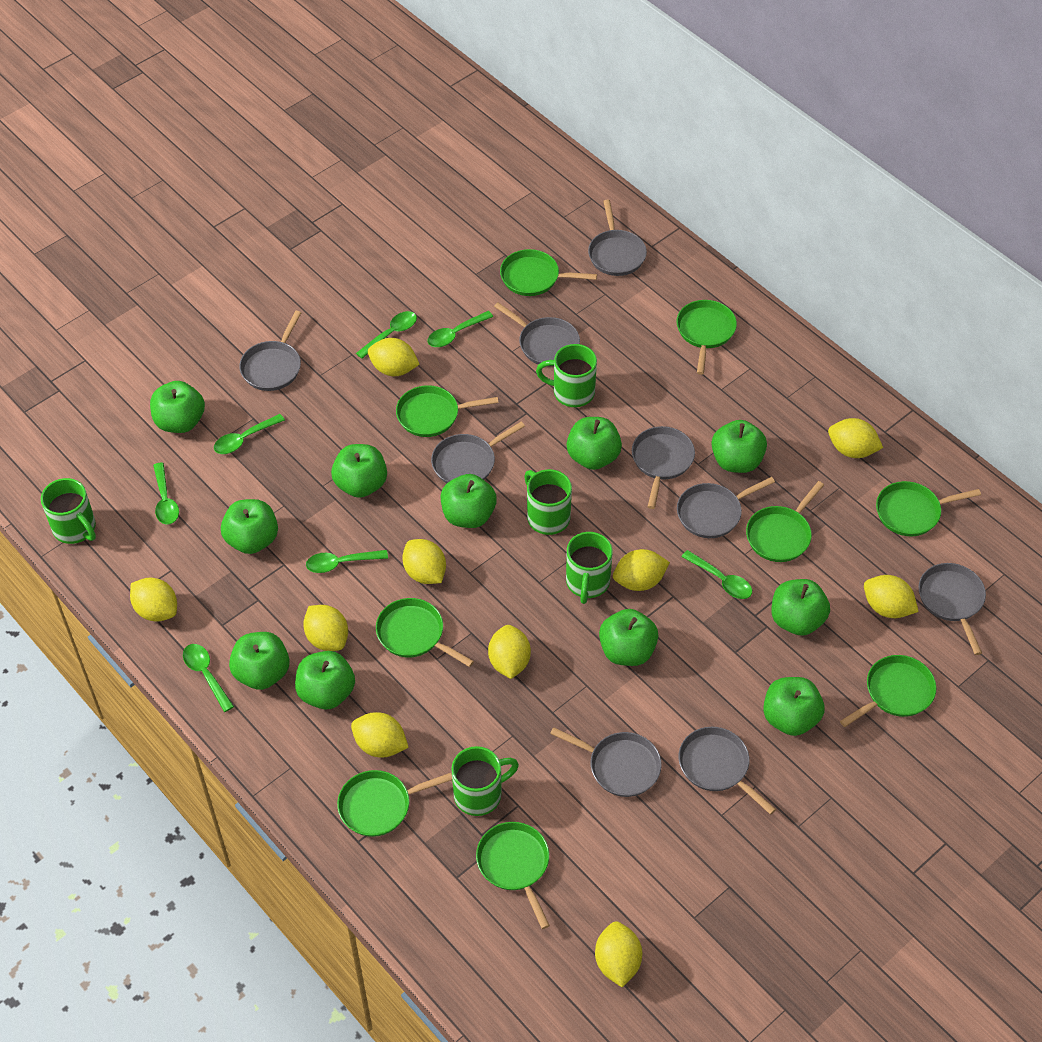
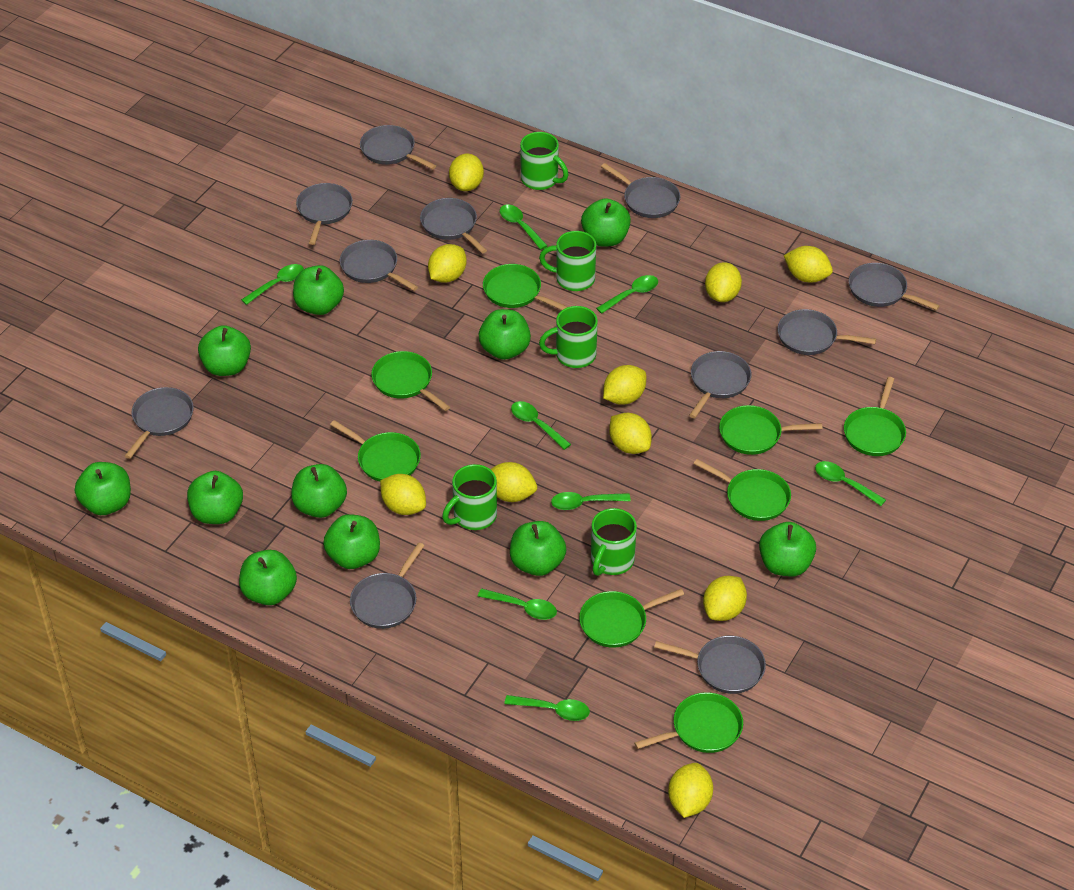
green pan: [337,770,452,837] [376,598,474,667] [396,385,499,437] [476,822,550,929] [500,249,597,296] [677,300,737,375] [746,481,824,562] [840,655,936,727] [876,481,981,536] = 9 -> [330,420,421,482] [371,351,450,411] [483,264,568,310] [579,589,684,648] [634,692,743,753] [694,459,791,521] [719,405,823,455] [844,377,906,456] = 8
green spoon: [153,463,179,525] [183,644,234,712] [214,414,285,454] [306,550,388,573] [356,311,417,359] [428,311,493,347] [682,550,752,599] = 7 -> [241,264,304,305] [478,588,557,620] [500,205,548,250] [504,695,590,721] [511,401,571,450] [551,492,631,510] [596,275,658,314] [815,461,886,506] = 8
grey pan: [239,311,301,391] [431,422,525,483] [494,302,580,366] [550,727,662,797] [588,200,647,276] [632,426,695,509] [677,477,775,538] [679,727,776,815] [918,563,986,655] = 9 -> [125,387,194,459] [296,183,353,245] [340,240,418,291] [350,542,425,629] [360,125,436,169] [420,198,487,253] [601,163,681,218] [654,636,766,694] [689,351,752,418] [777,309,876,355] [849,263,940,310] = 11

